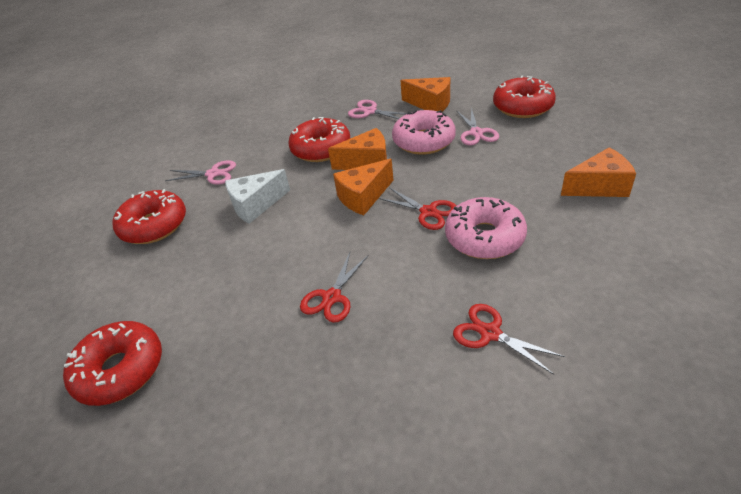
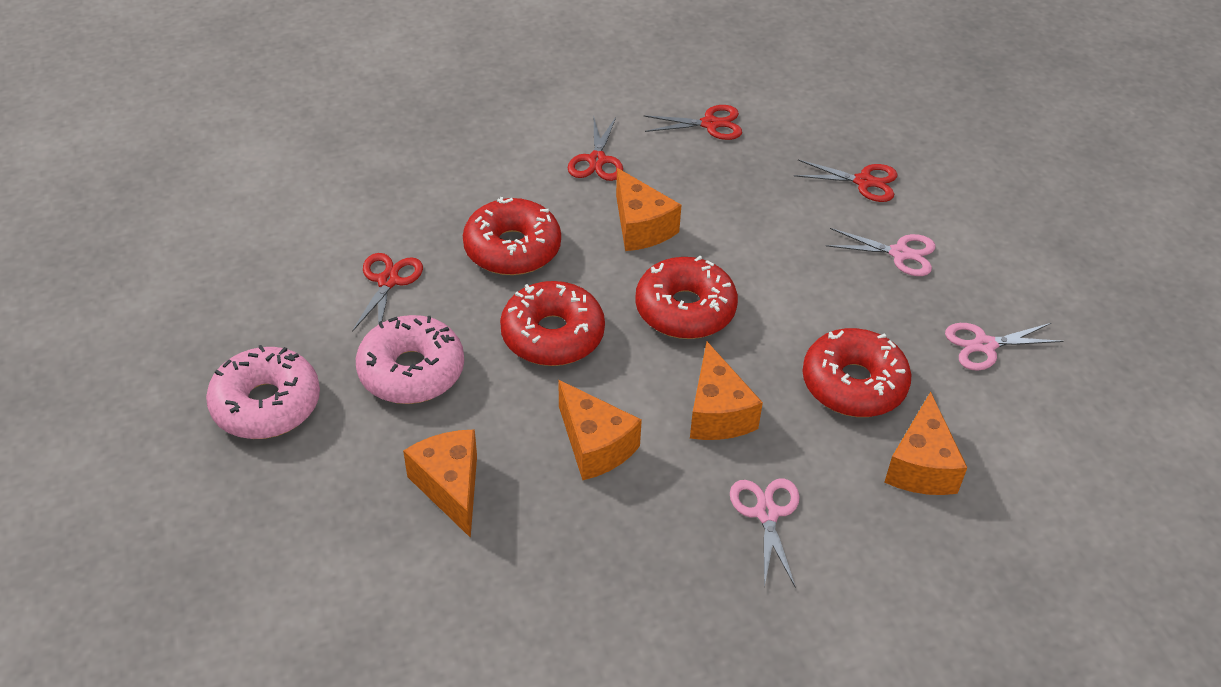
orange cheese: [328,128,387,170] [333,159,393,215] [401,77,450,112] [561,147,636,197] = 4 -> [403,429,477,538] [558,380,642,480] [616,168,681,251] [690,342,763,440] [884,392,967,495] = 5
red scissors: [300,252,369,323] [379,188,457,230] [453,304,565,375] = 3 -> [352,253,423,332] [568,117,623,181] [643,105,742,140] [794,160,897,202] = 4
white cheese: [225,169,290,224] = 1 -> none = 0

